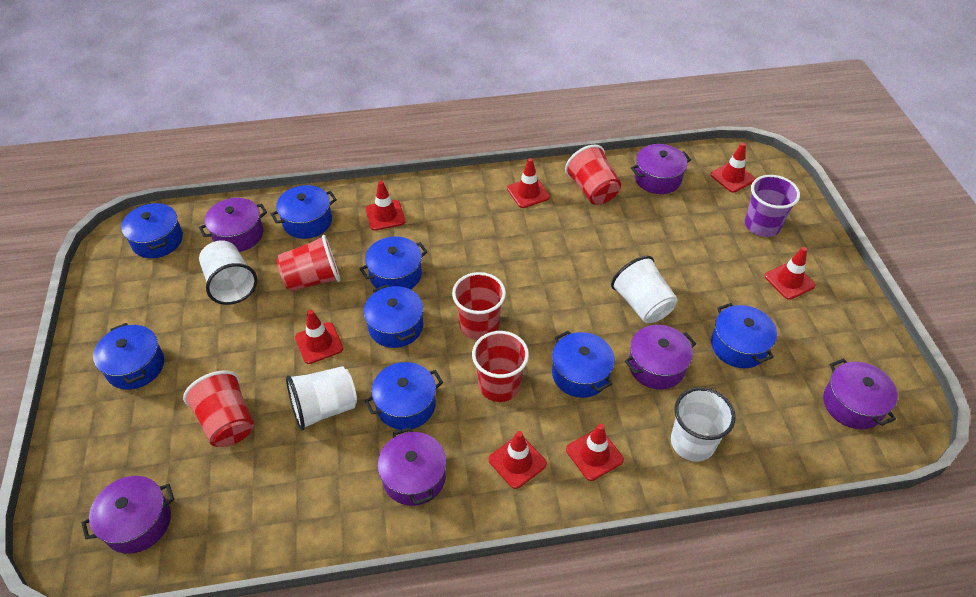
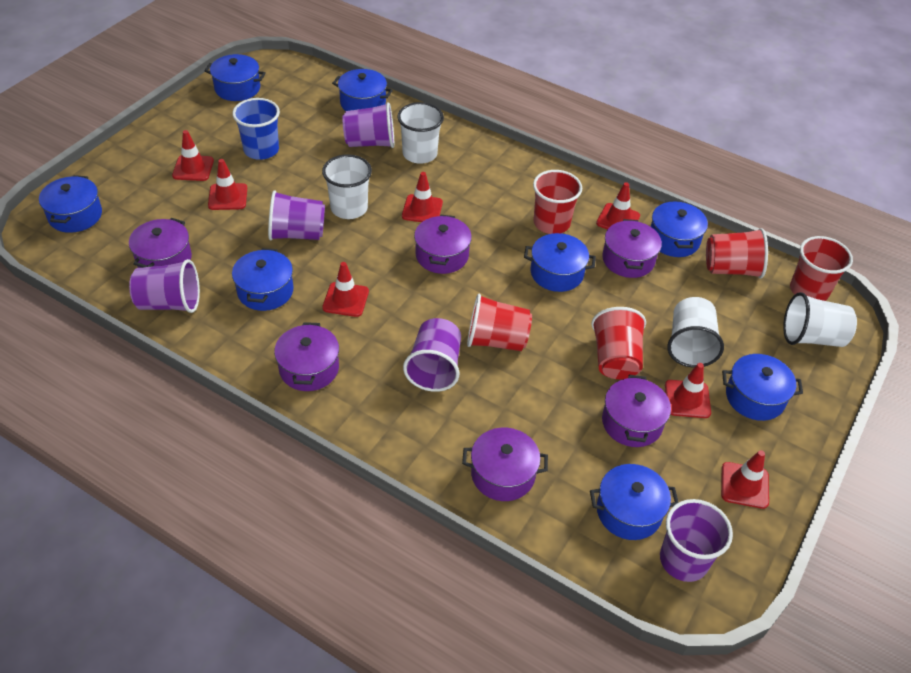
blue cup: none = 0 -> [232,98,280,160] = 1
purple cup: [745,175,800,237] = 1 -> [129,259,200,313] [268,190,325,241] [343,102,394,148] [403,318,461,392] [660,499,733,582] = 5

